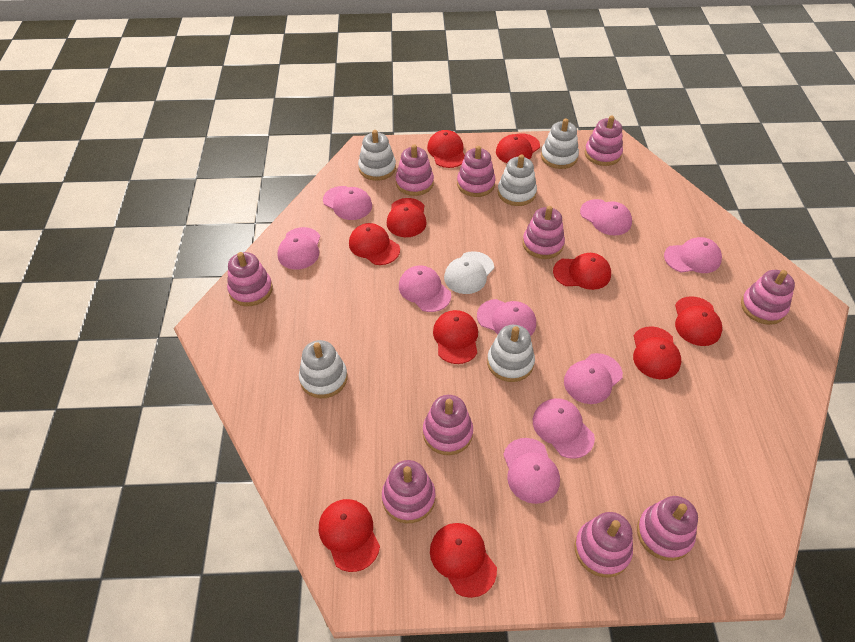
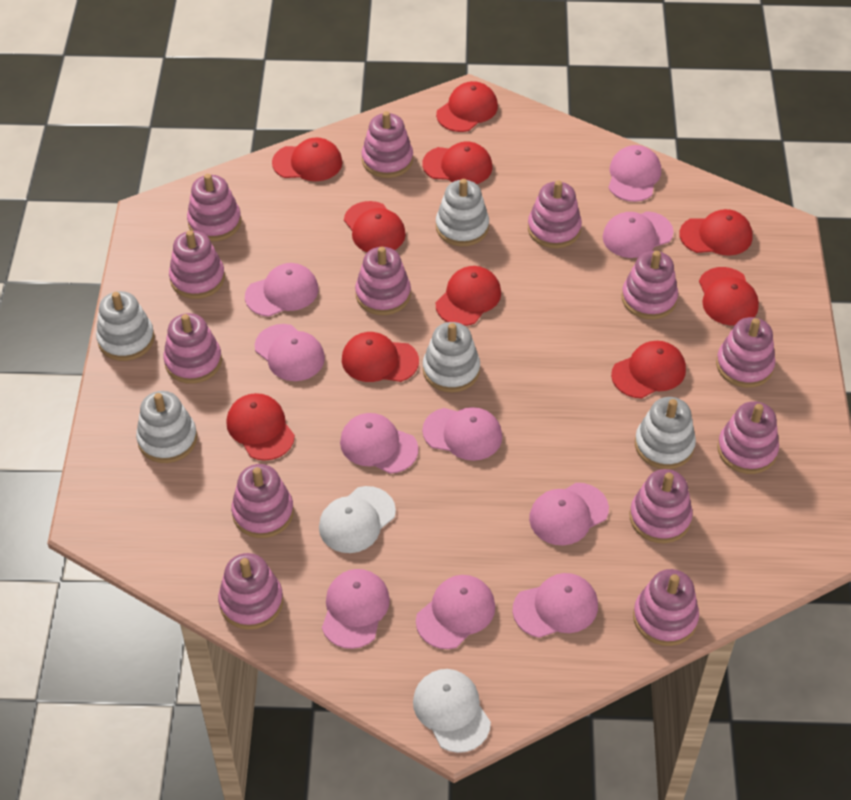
pink cap: [278,227,320,270] [323,186,372,220] [399,265,451,312] [477,299,536,336] [503,438,560,504] [533,398,595,459] [564,353,623,404] [580,199,632,236] [664,237,722,273] = 9 -> [245,263,318,317] [255,324,325,381] [322,569,390,649] [340,413,418,474] [416,575,495,649] [422,407,502,461] [513,573,598,638] [529,483,609,545] [603,211,674,258] [608,145,661,202] = 10
pink stacking toy: [227,252,273,306] [382,460,436,523] [396,145,434,196] [423,395,473,455] [457,146,495,197] [523,206,565,259] [574,512,633,577] [585,116,623,166] [637,496,698,561] [741,270,795,325] = 10 -> [163,313,222,384] [169,230,225,299] [187,174,241,241] [218,553,283,630] [231,464,294,538] [355,247,411,315] [362,111,413,178] [528,181,582,248] [622,251,678,319] [630,469,693,543] [633,569,699,646] [716,317,776,388] [717,401,779,474] = 13
white cap: [444,251,494,294] = 1 -> [319,486,396,553] [413,669,491,753] = 2

